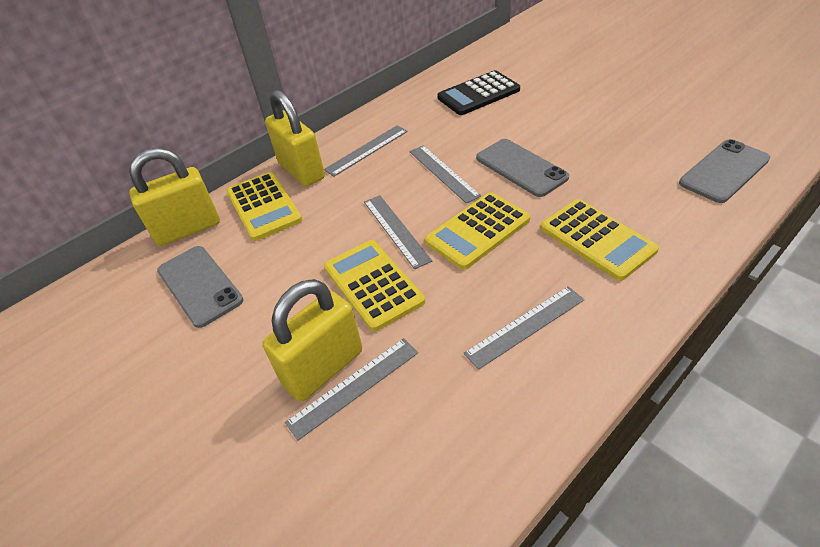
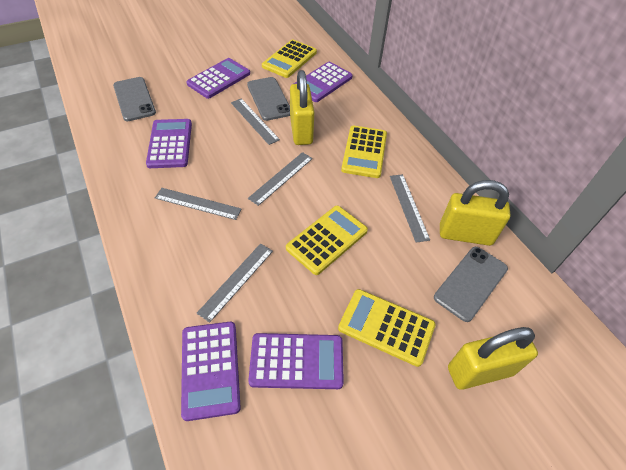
black calculator: [437,70,520,115] = 1 -> none = 0
purple calculator: none = 0 -> [146,119,192,168] [181,322,241,421] [186,58,250,99] [248,333,344,389] [294,62,353,102] = 5

